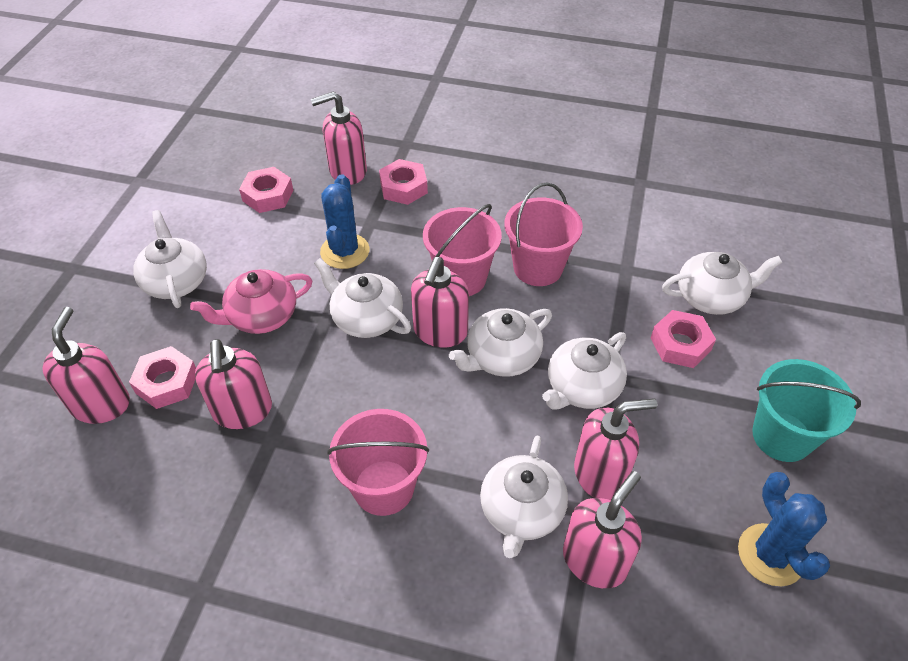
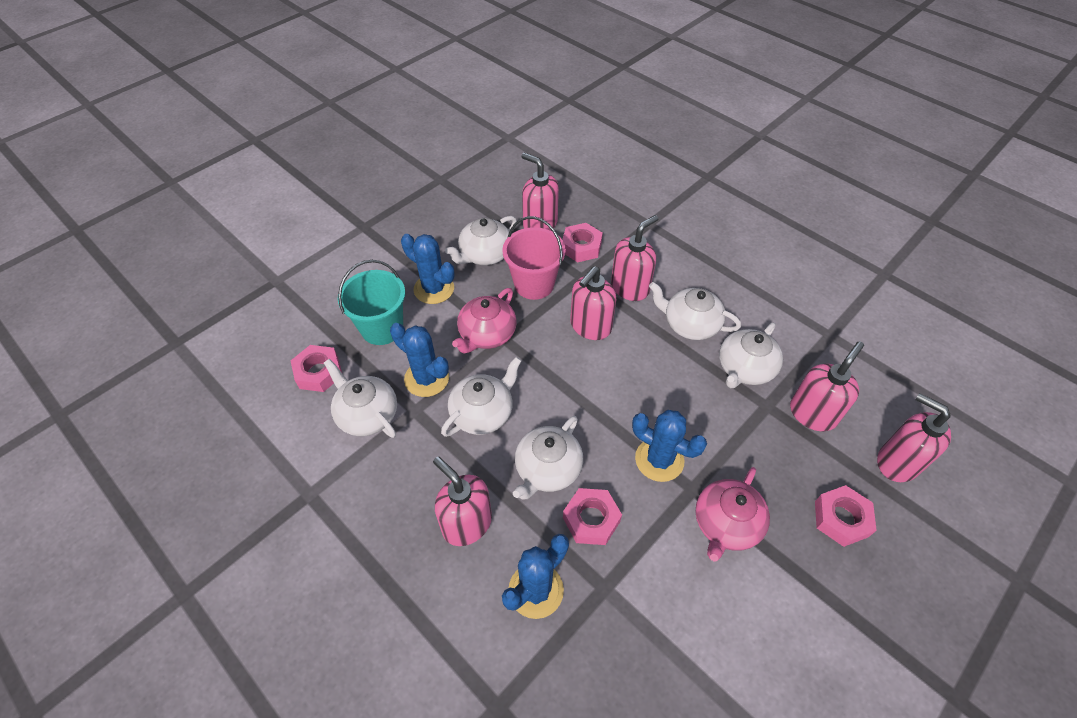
blue cactus: [320,174,369,269] [738,472,830,586] = 2 -> [390,323,449,397] [401,234,455,304] [502,534,569,619] [632,410,707,482] = 4
pink bucket: [327,409,429,516] [423,204,502,296] [504,183,583,286] = 3 -> [502,216,566,300] = 1
pink teapot: [190,269,312,334] = 1 -> [452,288,516,354] [695,467,770,561] = 2

